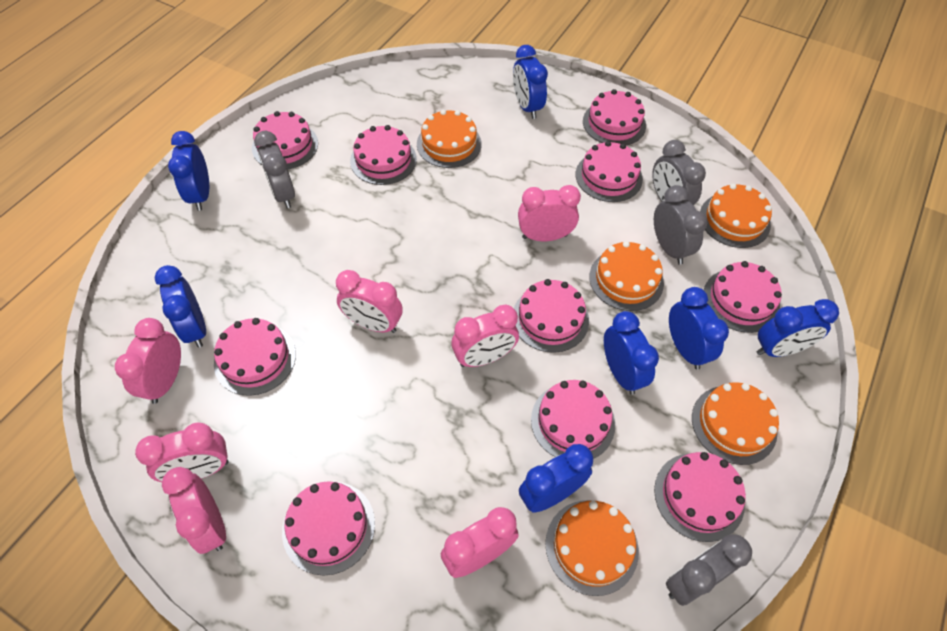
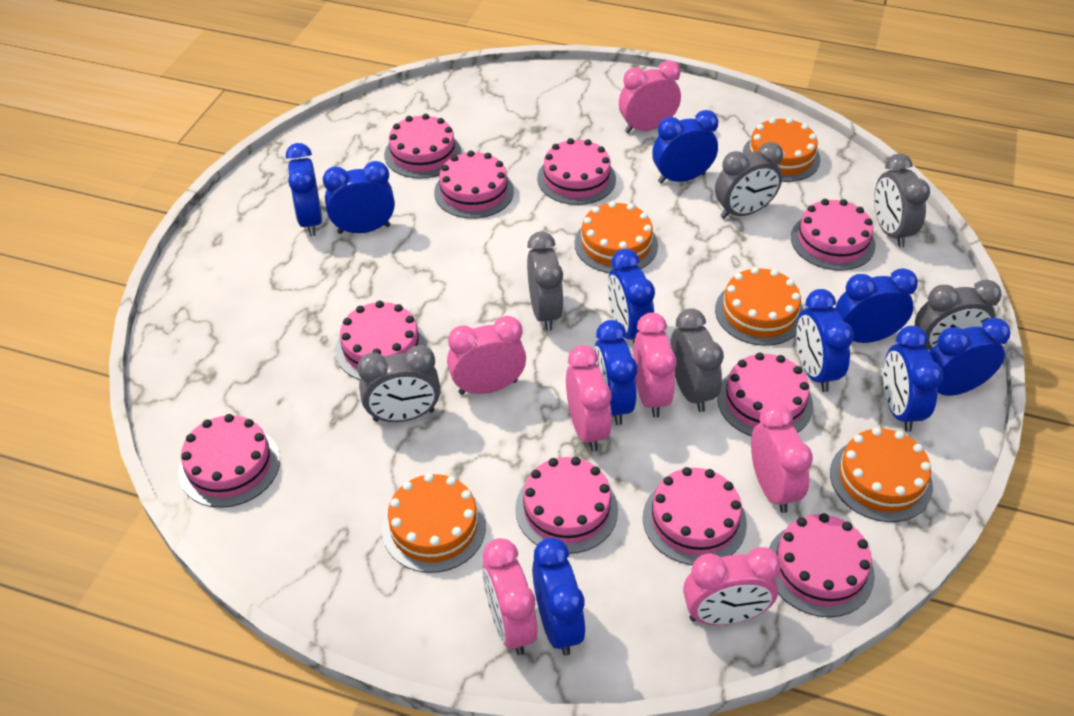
blue clock: [155,265,206,348] [168,131,209,211] [513,45,548,119] [519,444,593,513] [604,311,659,395] [669,287,729,370] [757,299,839,357] = 7 -> [286,143,322,236] [323,161,395,234] [532,538,585,655] [594,320,637,425] [608,249,655,343] [652,110,718,184] [796,289,854,392] [835,268,918,343] [883,326,943,432] [930,318,1011,396] = 10
grey clock: [254,131,295,209] [652,140,706,205] [654,185,707,265] [666,534,752,606] = 4 -> [358,345,441,422] [527,232,564,331] [670,308,724,412] [715,142,783,219] [874,154,930,247] [915,280,1002,351] = 6

